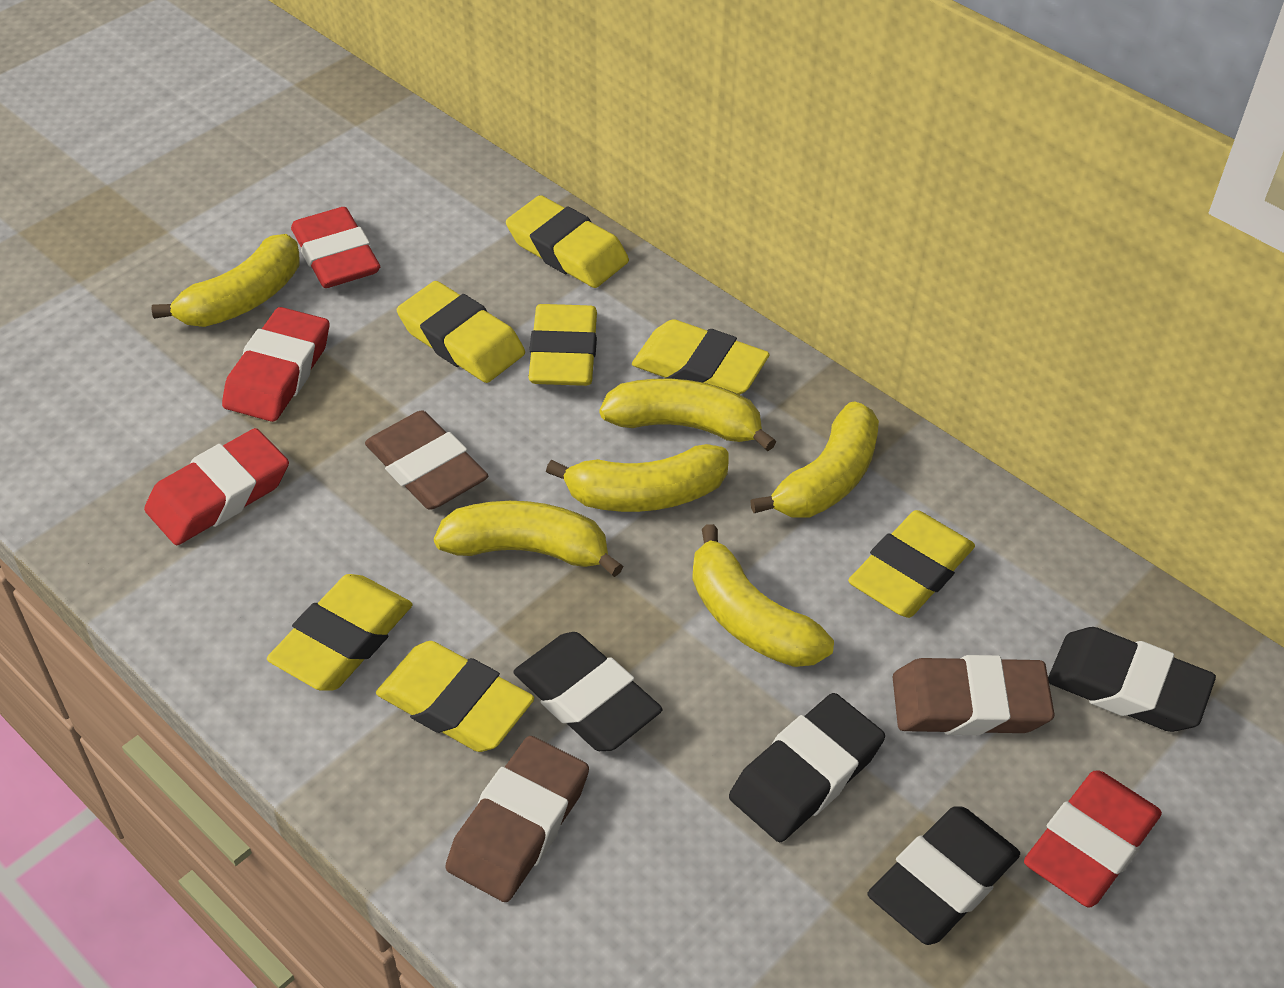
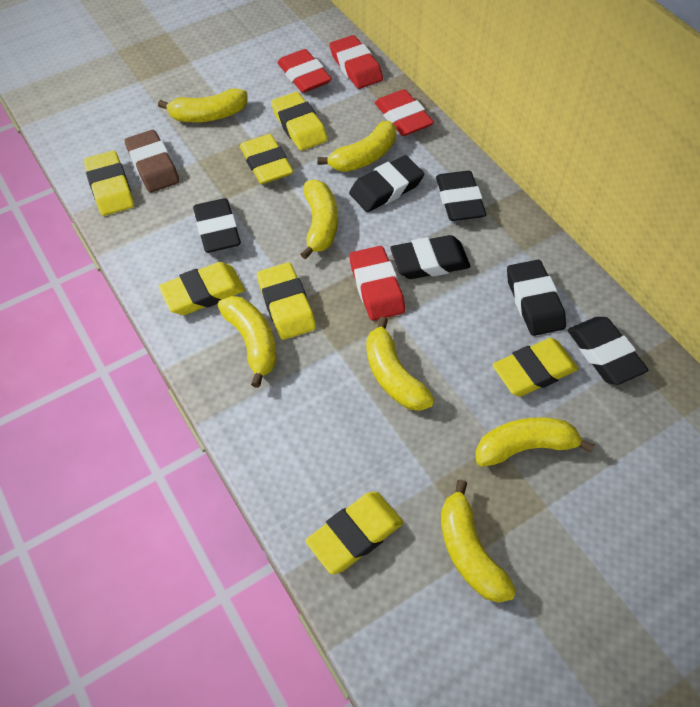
black eraser: [513,632,662,751] [729,693,885,842] [867,806,1020,945] [1048,627,1216,732] = 4 -> [193,198,241,253] [349,155,424,212] [390,235,470,279] [436,171,486,221] [507,260,566,336] [568,317,649,385] = 6
brown eraser: [365,410,488,510] [446,736,589,902] [893,655,1055,735] = 3 -> [125,130,179,193] = 1
yellow banana: [151,234,300,327] [434,501,623,577] [546,444,728,512] [599,379,776,451] [692,524,834,667] [750,401,879,518] = 6 -> [158,88,248,122] [218,296,276,388] [300,180,338,260] [317,121,396,172] [366,317,435,411] [441,479,516,603] [475,417,594,467] = 7

